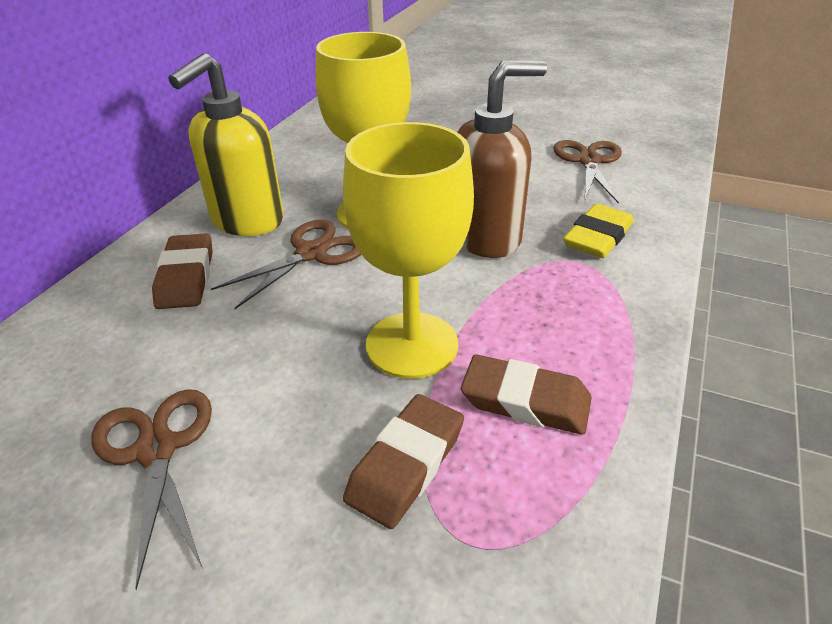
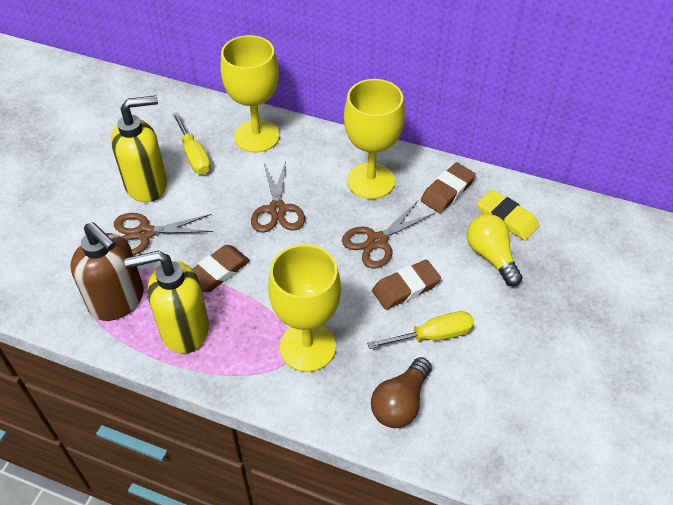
brown light bulb: none = 0 -> [371,357,432,428] = 1
yellow goblet: [315,32,411,229] [343,122,474,379] = 2 -> [221,35,280,153] [268,244,341,372] [344,79,405,199] = 3
yellow light bulb: none = 0 -> [467,214,523,287] = 1
yellow screwdriver: none = 0 -> [172,112,211,174] [367,311,474,349] = 2
yellow soap dispenser: [169,53,283,236] = 1 -> [111,95,167,202] [124,251,209,354] = 2

